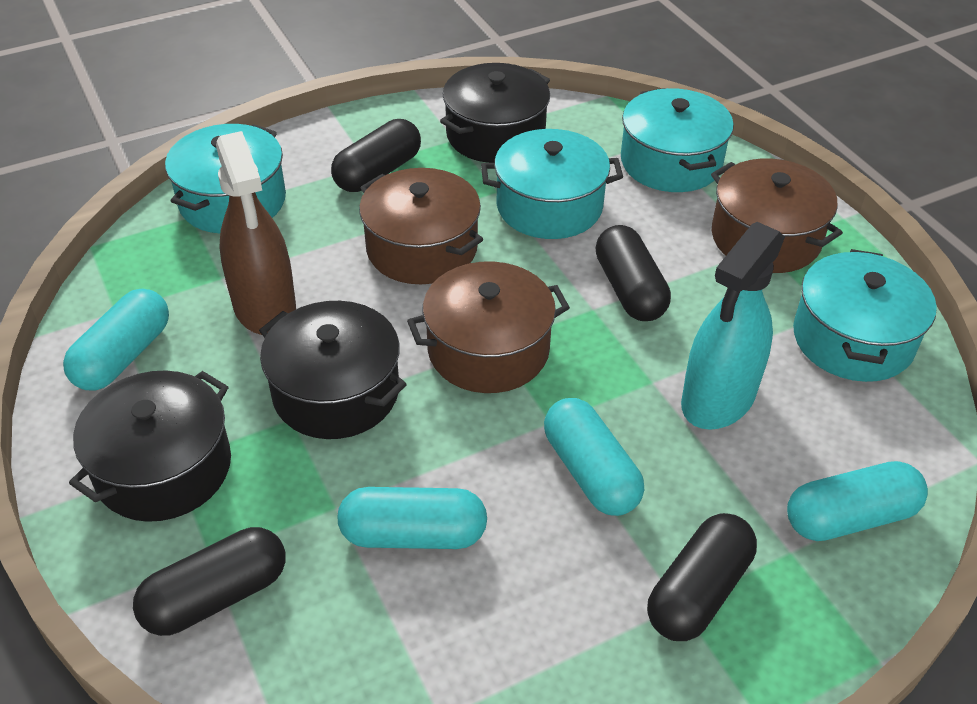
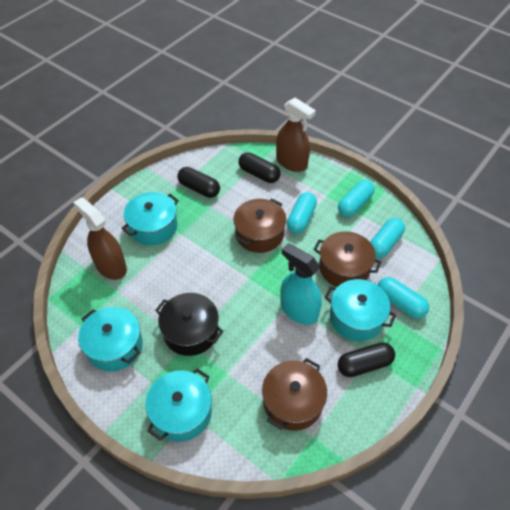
black capsule: [133,527,286,636] [331,119,421,192] [596,225,671,321] [647,513,757,641] = 4 -> [177,167,220,198] [238,152,281,183] [338,342,395,377] = 3
black pot: [69,371,231,522] [259,301,407,439] [440,63,550,163] = 3 -> [155,293,223,356] = 1
brown spray bottle: [216,131,296,335] = 1 -> [73,197,127,280] [276,98,316,172] = 2

